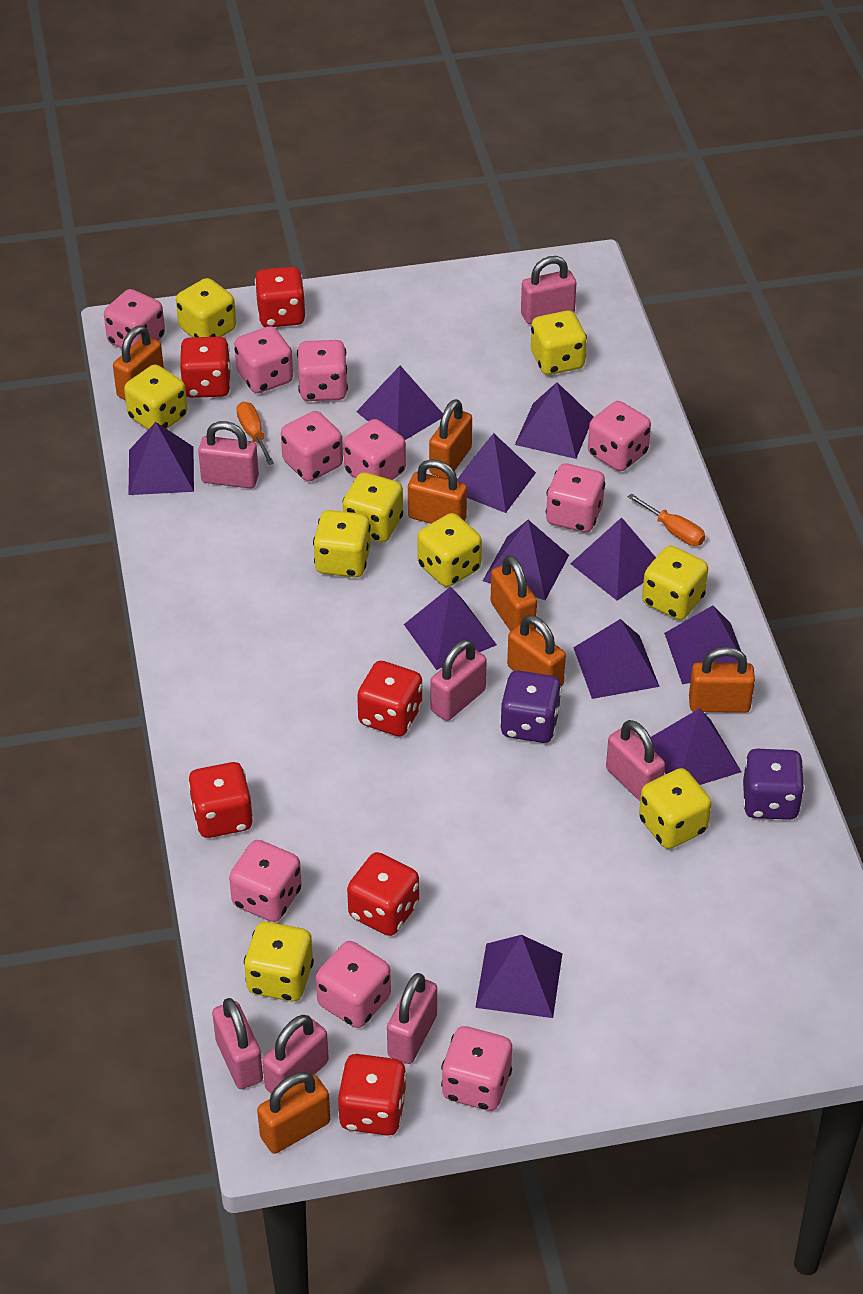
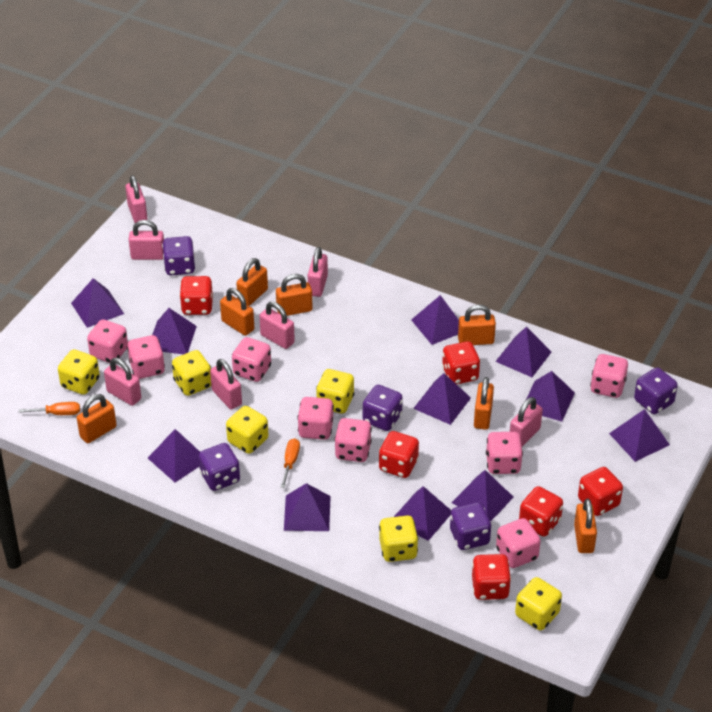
pink dice: [104,289,165,349] [229,840,302,922] [234,326,293,393] [281,411,343,482] [297,340,348,401] [316,941,391,1028] [343,419,406,480] [441,1026,512,1111] [546,463,605,533] [588,401,651,471] = 10 -> [87,319,128,363] [127,335,165,379] [232,337,271,382] [297,397,334,440] [334,418,372,462] [486,432,523,474] [496,518,541,568] [590,354,628,398] = 8
purple dice: [500,670,562,743] [743,749,805,820] = 2 -> [162,236,195,275] [199,443,240,491] [363,385,403,431] [450,502,492,550] [634,368,678,414] = 5
yellow dice: [124,364,188,429] [176,278,236,337] [244,922,314,1001] [313,510,371,578] [343,472,403,542] [417,513,482,587] [531,311,587,375] [639,768,711,849] [642,546,708,620] = 9 -> [58,349,100,395] [172,350,211,396] [226,406,268,454] [316,369,355,413] [379,516,418,562] [515,577,562,630] = 6

